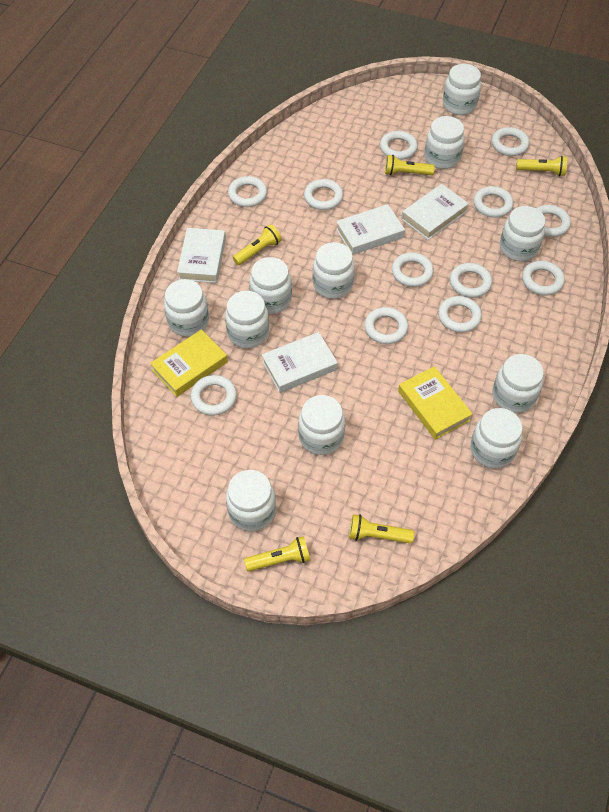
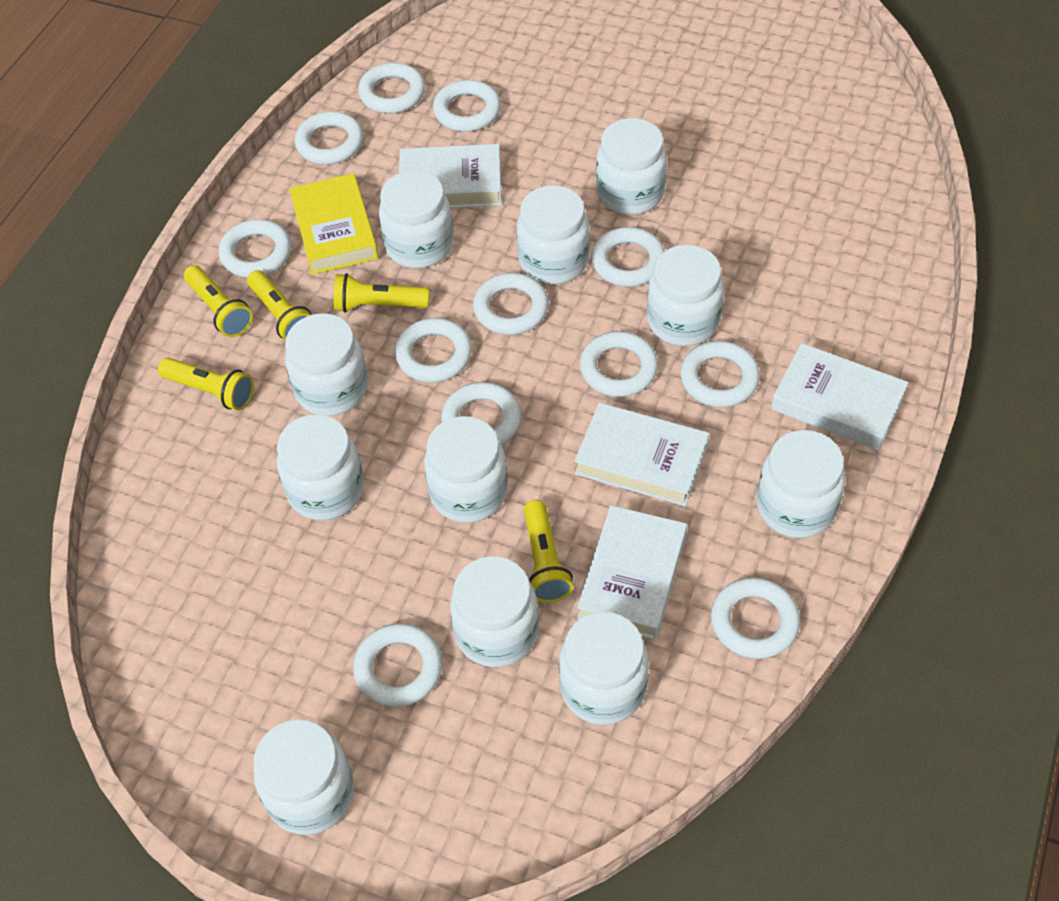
yellow book: [150,329,228,397] [398,366,473,440] = 2 -> [289,173,378,274] = 1

